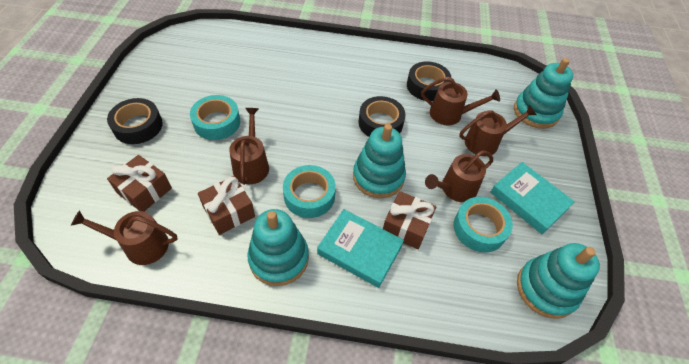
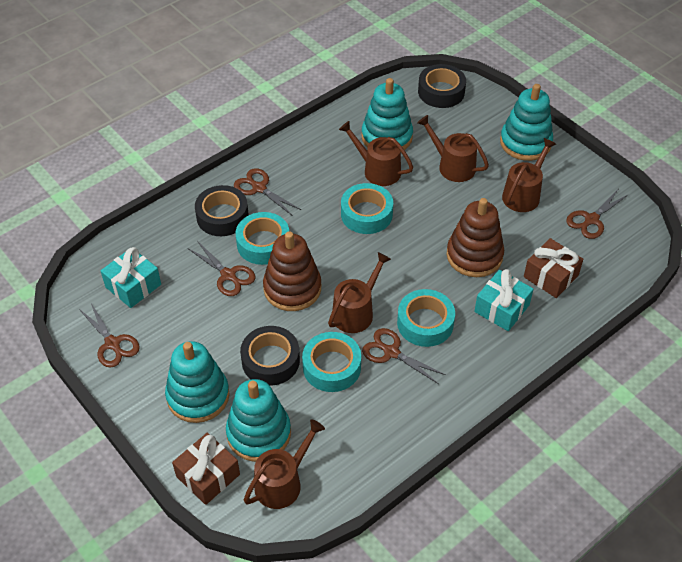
brown gift: [107,155,172,212] [198,176,255,235] [383,191,436,249] = 3 -> [172,433,240,505] [524,238,583,298] = 2
brown scissors: none = 0 -> [79,303,140,368] [189,241,255,296] [234,168,301,216] [362,328,446,384] [566,190,629,239] = 5
brown stacking toy: none = 0 -> [263,231,321,311] [447,198,504,277] = 2
turquoise book: [317,209,404,288] [490,162,575,235] = 2 -> none = 0
turquoise gift: none = 0 -> [101,247,161,308] [474,269,533,331] = 2
turquoise tape: [190,95,240,140] [283,165,336,218] [454,197,513,252] = 3 -> [236,212,289,265] [302,332,361,392] [341,183,393,234] [397,289,455,347] = 4

